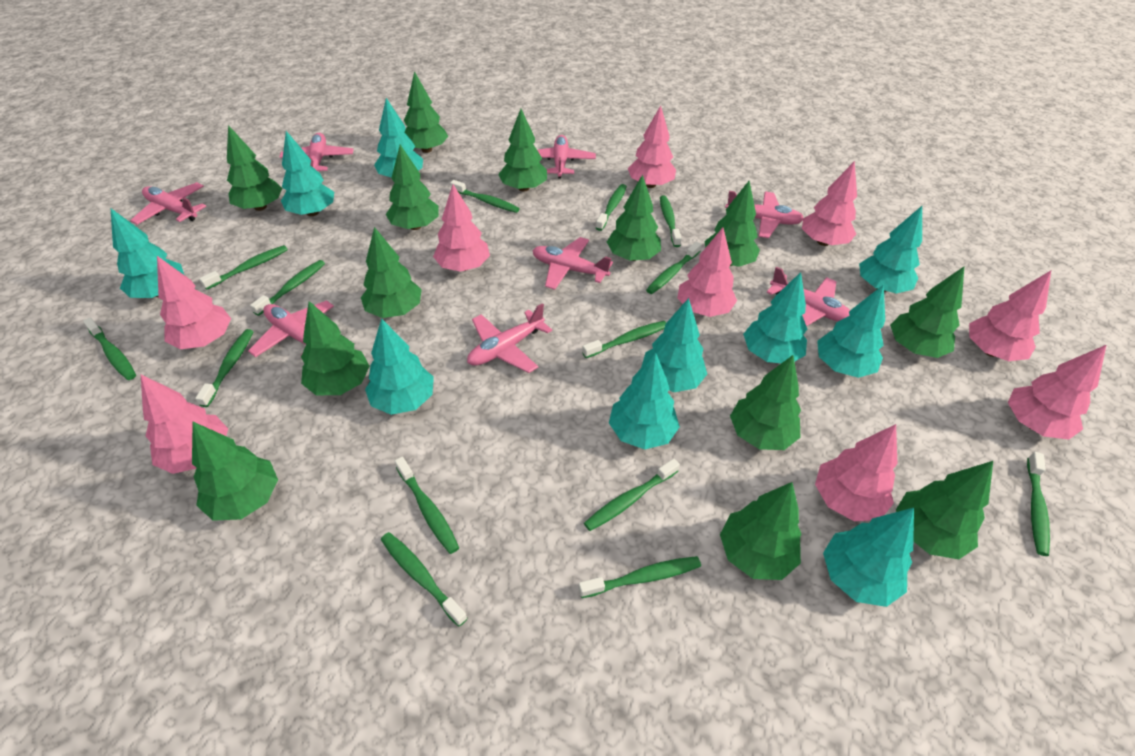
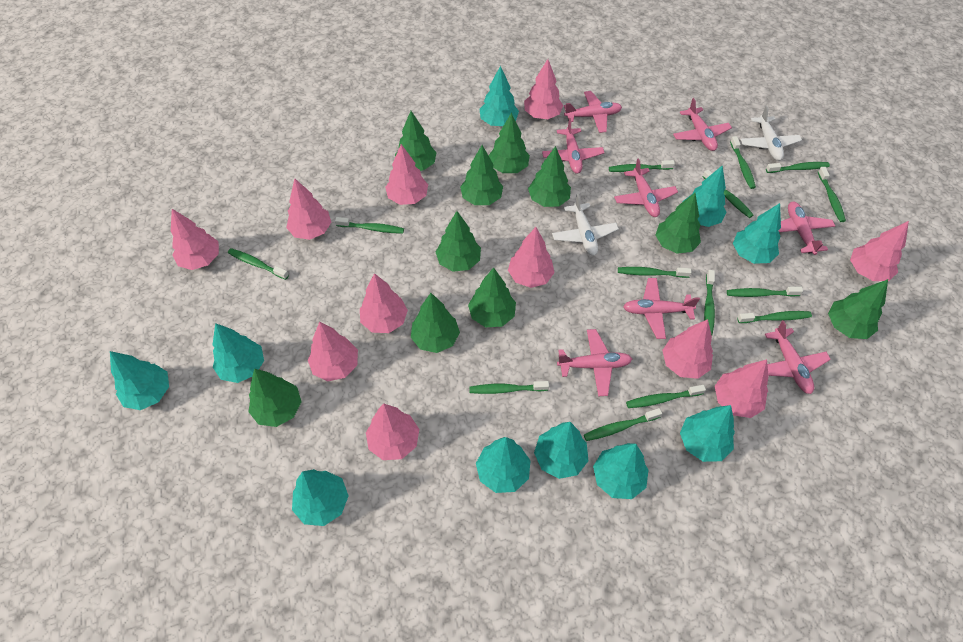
green tree: [192,422,278,521] [227,125,282,211] [301,301,370,395] [361,227,422,318] [386,145,439,230] [404,71,448,153] [498,109,547,192] [607,174,661,261] [705,181,760,267] [720,482,802,580] [730,355,801,450] [890,267,964,358] [896,461,993,559] = 13 -> [248,368,302,427] [395,111,437,171] [411,293,460,353] [436,211,481,272] [460,145,503,205] [468,267,516,327] [488,113,530,173] [528,146,571,207] [656,193,701,254] [828,279,888,339] = 10
pink tree: [141,375,228,474] [157,256,231,349] [433,184,490,272] [628,105,676,188] [677,227,737,317] [802,161,857,246] [815,424,897,521] [969,271,1051,361] [1008,345,1106,440] = 9 -> [171,209,219,270] [286,178,331,240] [308,322,358,381] [360,273,408,333] [366,404,419,460] [385,144,428,205] [508,227,555,288] [524,59,563,119] [662,319,713,379] [715,359,769,418] [850,221,909,281] = 11
white plane: none = 0 -> [552,194,619,256] [740,106,802,161] = 2

